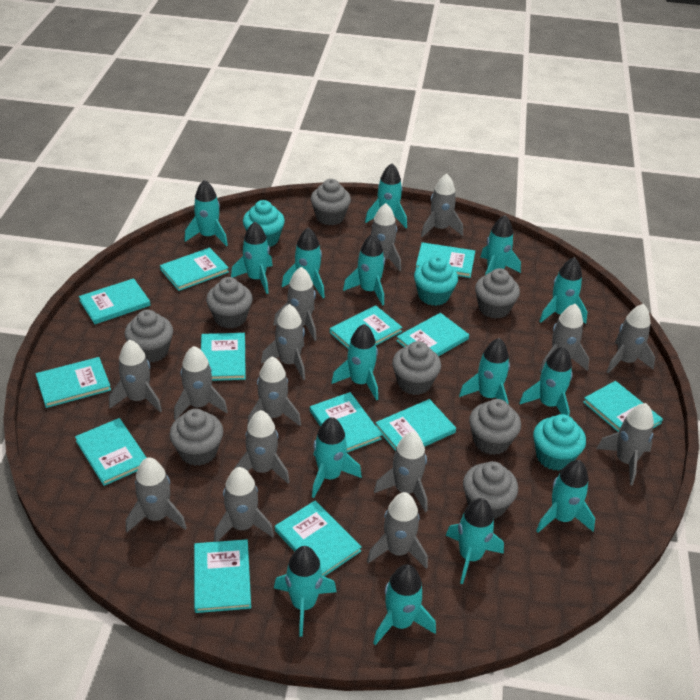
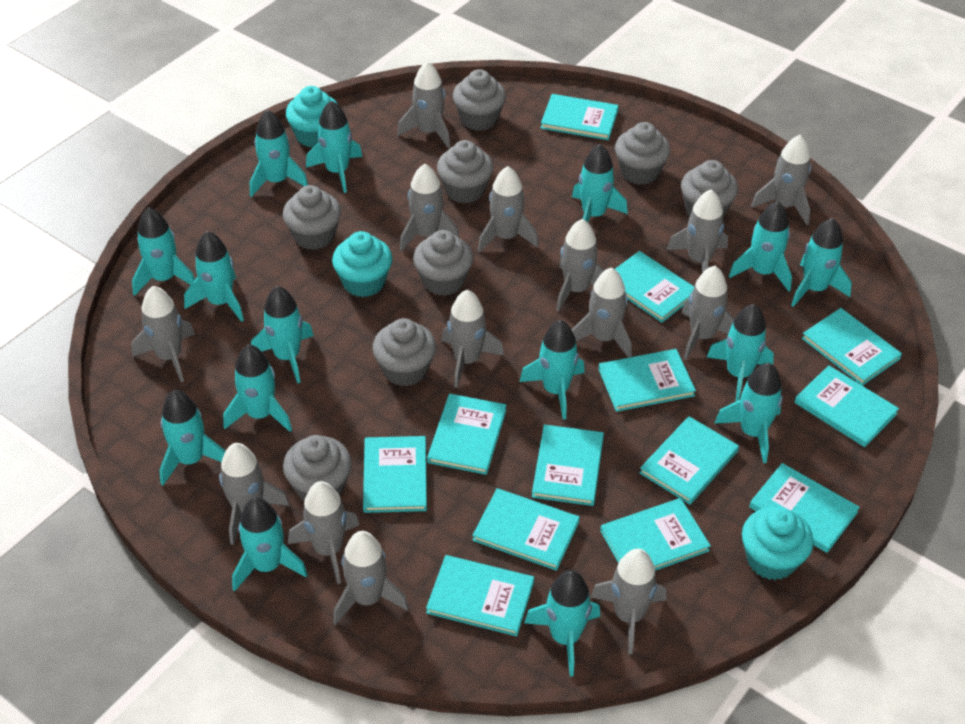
grey rocket: [109,340,162,413] [126,457,187,532] [174,346,228,420] [214,467,274,542] [234,410,290,484] [247,357,301,427] [261,304,305,380] [273,267,316,341] [357,203,401,271] [367,492,428,569] [374,432,428,512] [421,174,463,237] [540,304,589,372] [596,403,654,485] [607,304,655,373] = 15 -> [131,286,195,382] [219,443,289,545] [288,481,359,584] [333,531,409,625] [397,61,450,148] [400,164,459,251] [441,290,504,388] [478,166,539,252] [556,219,604,311] [572,267,632,358] [590,548,666,654] [667,189,728,273] [682,266,734,360] [751,135,811,225] = 14

